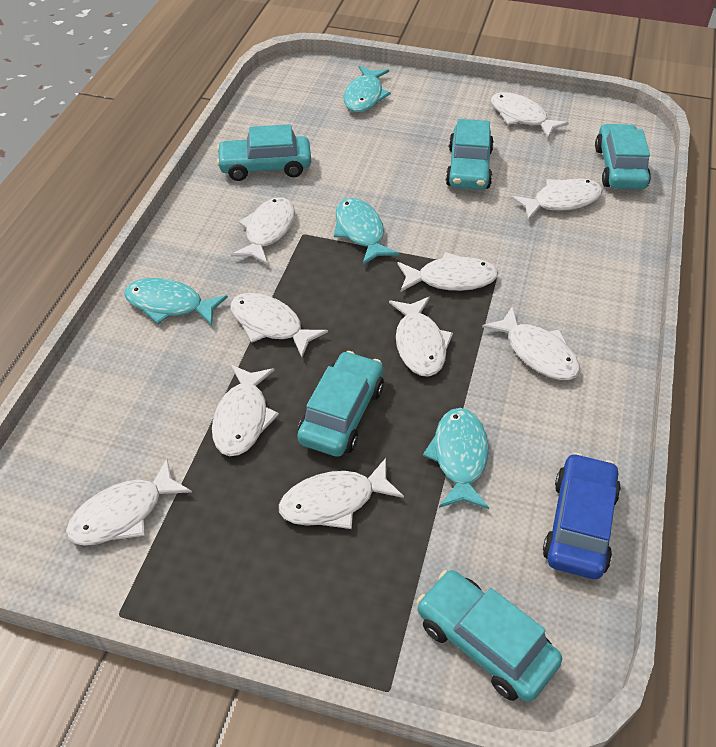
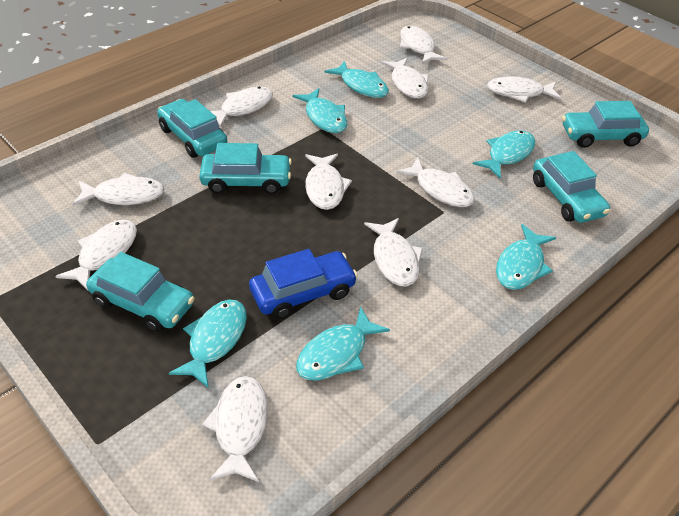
turquoise fish: [124,278,228,326] [334,198,399,265] [343,66,391,112] [423,408,489,509] = 4 -> [169,300,247,388] [293,88,347,133] [296,306,390,381] [324,61,389,98] [473,131,535,179] [496,224,556,290] = 6

